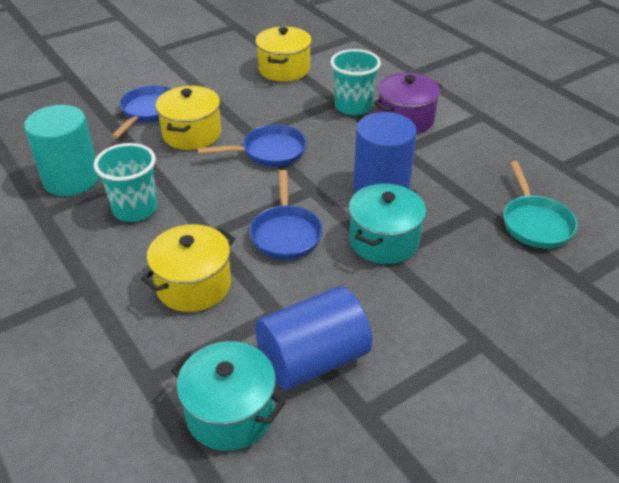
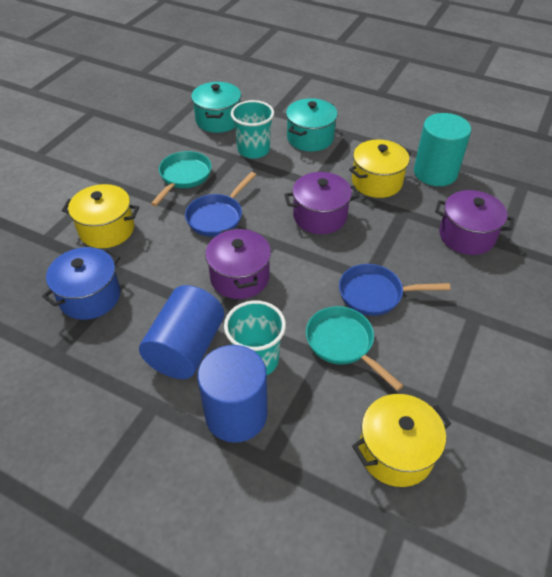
blue pan: [111,85,171,139] [197,125,307,167] [249,170,323,260] = 3 -> [185,172,256,237] [339,264,450,316] = 2
blue pot: none = 0 -> [42,247,121,320] = 1
purple pot: [373,73,442,134] = 1 -> [205,228,271,299] [284,172,359,234] [435,190,514,255] = 3
turquoise pan: [503,161,578,248] = 1 -> [151,151,212,206] [306,306,404,391] = 2

